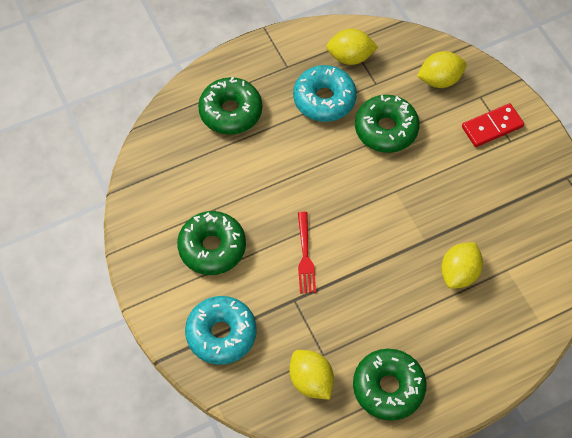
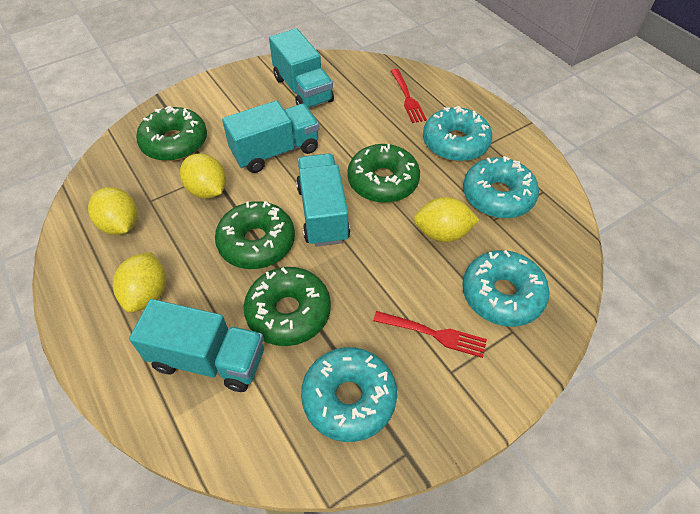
red domino: [462,103,524,147] = 1 -> none = 0
red fork: [298,212,316,294] = 1 -> [373,311,487,358] [391,69,427,123] = 2
turquoise donut: [185,296,257,365] [293,65,357,122] = 2 -> [301,347,397,442] [423,106,492,162] [462,250,550,327] [463,156,539,218] = 4
turquoise truck: none = 0 -> [129,299,264,392] [222,100,319,173] [269,28,334,109] [296,154,350,247] = 4

